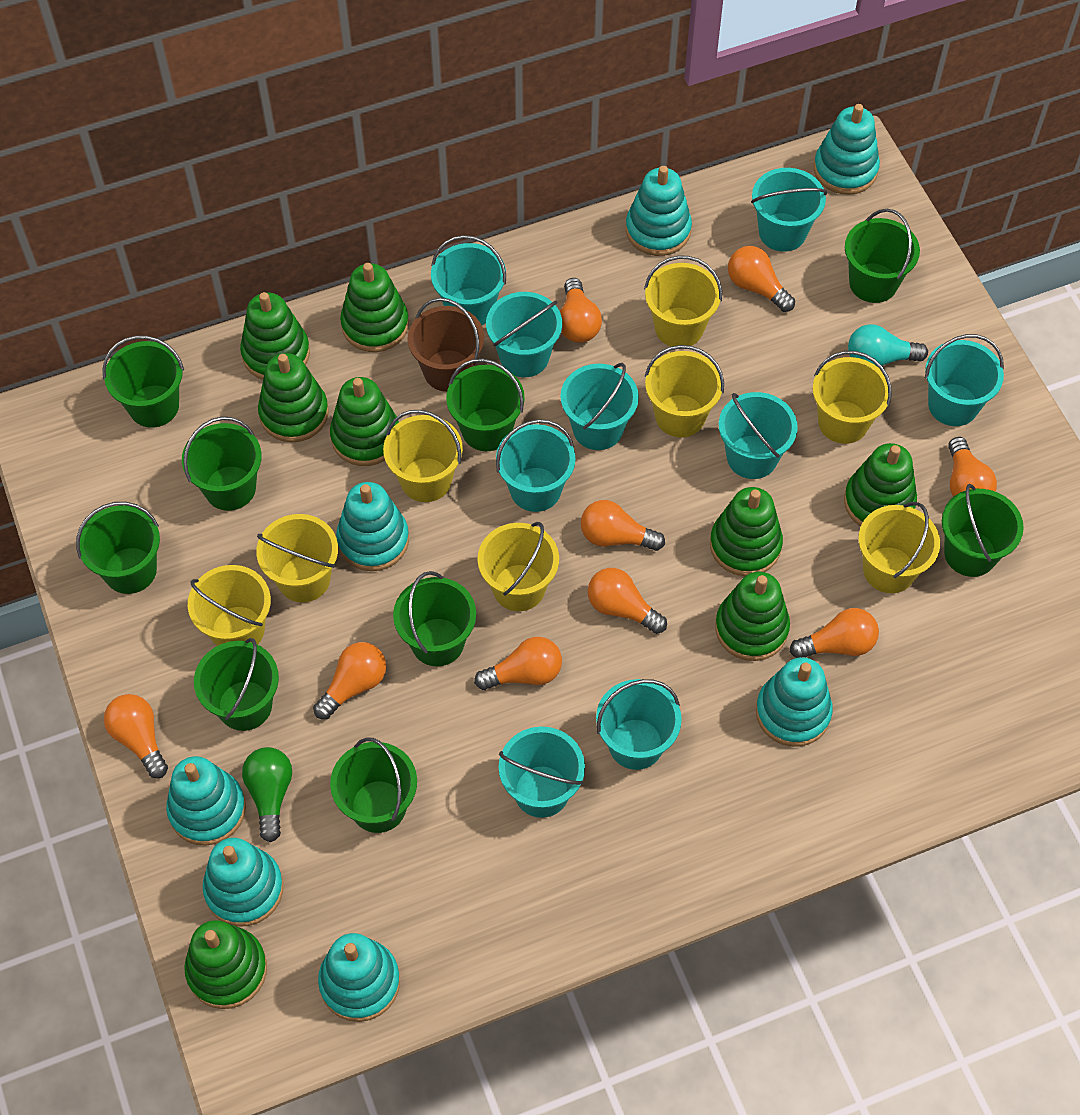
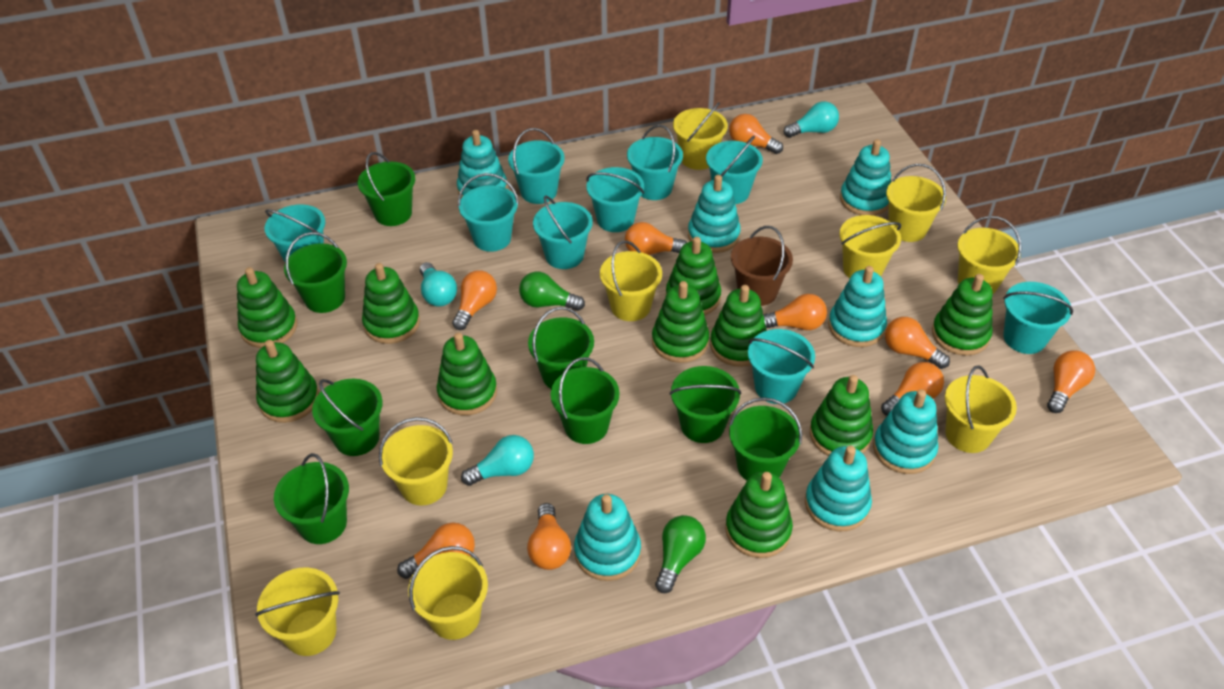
green bucket: [76,502,160,594] [102,335,184,428] [182,417,262,511] [194,638,279,731] [330,737,417,833] [393,571,476,666] [446,359,525,451] [845,209,920,303] [942,484,1024,577] = 9 -> [274,453,349,544] [284,232,347,313] [312,379,383,456] [358,152,415,226] [528,307,594,389] [551,357,619,444] [670,366,741,443] [729,397,802,481] = 8
green light bulb: [242,747,292,842] = 1 -> [519,272,585,311] [655,515,706,593] = 2
green stacking toy: [184,920,267,1009] [240,292,310,380] [258,353,329,442] [330,377,399,466] [340,263,409,352] [710,487,783,576] [715,572,790,661] [844,443,917,526] = 8 -> [237,267,297,348] [256,340,319,423] [362,263,420,344] [437,333,497,415] [652,281,709,363] [666,237,721,315] [710,285,766,367] [725,472,793,558] [810,375,873,456] [932,274,993,356] = 10
turquoise light bulb: [848,324,928,367] = 1 -> [420,262,457,307] [461,435,534,486] [784,101,839,138] = 3
yellow bucket: [188,565,271,646] [256,514,338,603] [383,410,463,502] [478,522,559,611] [644,256,722,347] [645,345,724,437] [812,351,892,444] [858,502,940,593] = 8 -> [255,568,340,656] [379,417,453,506] [408,546,488,640] [600,240,662,321] [673,102,728,170] [839,215,901,278] [886,164,946,242] [945,366,1017,453] [957,216,1022,294] = 9

